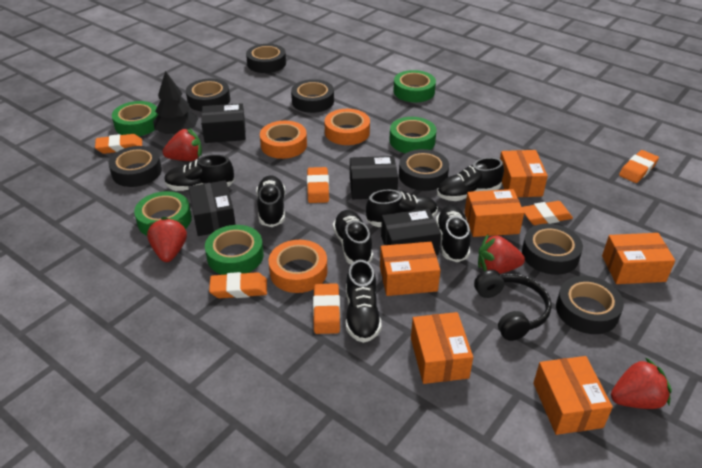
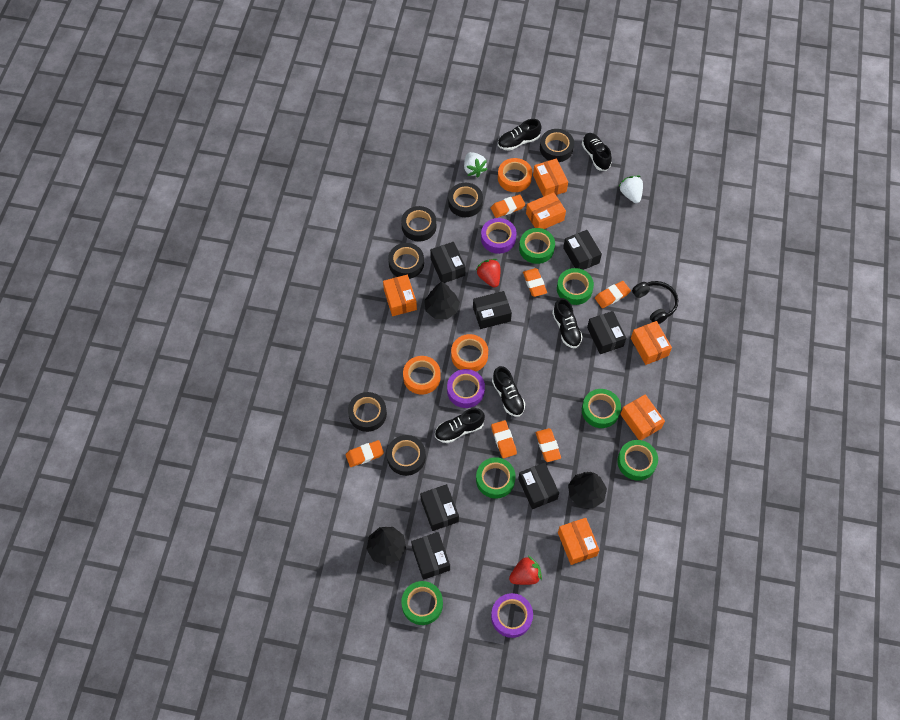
black box: [189,180,236,236] [201,103,246,143] [350,156,398,199] [381,209,441,255] = 4 -> [411,532,450,580] [420,484,459,531] [430,242,465,283] [473,291,512,329] [518,462,559,509] [563,230,602,270] [587,311,626,354] = 7
black shoe: [164,155,235,191] [256,175,285,227] [333,210,373,264] [346,260,382,343] [366,190,438,227] [436,205,471,262] [437,157,504,201] = 7 -> [435,408,485,443] [492,366,525,417] [498,119,541,151] [552,298,583,348] [582,133,612,171] = 5
black tape: [108,146,162,187] [186,78,230,112] [246,44,286,73] [291,79,334,113] [399,149,449,191] [522,224,583,275] [556,276,624,334] = 7 -> [348,392,387,432] [387,435,426,476] [388,243,424,279] [401,206,436,241] [448,183,483,217] [540,129,574,162] = 6
black tree: [153,71,198,135] = 1 -> [367,527,406,565] [424,282,460,319] [568,472,607,509] = 3
green tape: [112,101,158,136] [134,191,192,236] [205,225,264,275] [389,117,436,153] [393,70,436,102] = 5 -> [401,581,443,625] [476,457,516,499] [519,228,555,264] [557,268,594,305] [582,389,621,428] [617,440,658,481] = 6
purple tape: none = 0 -> [447,369,485,408] [481,218,516,254] [491,593,533,638] = 3
red strawberry: [147,217,187,262] [163,129,202,161] [478,235,525,274] [611,357,672,409] = 4 -> [476,259,500,287] [509,556,542,585] = 2
white strawberry: none = 0 -> [464,152,488,177] [618,176,643,203] = 2

